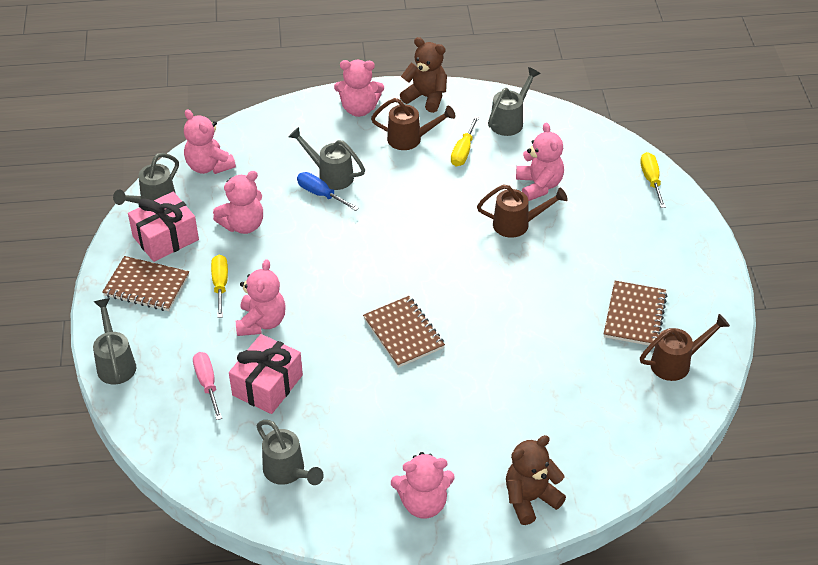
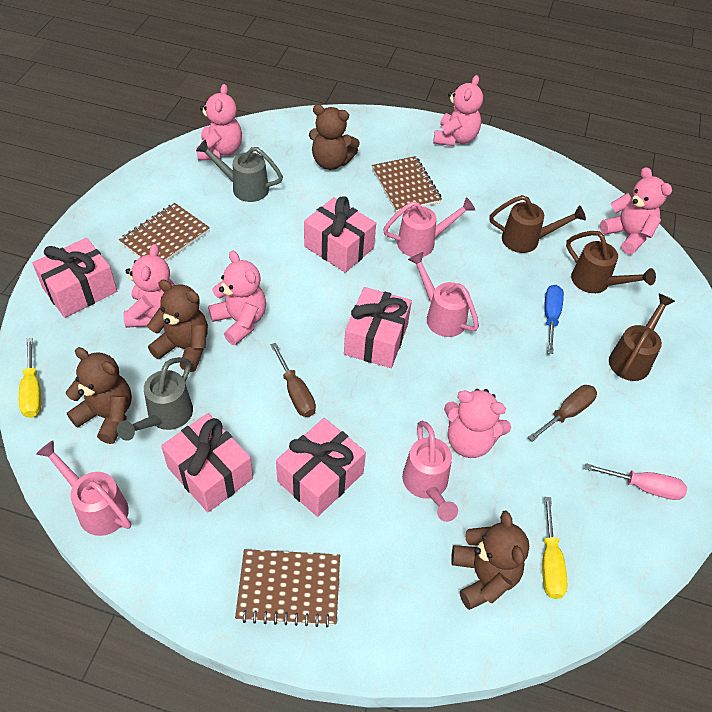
brown screwdriver: none = 0 -> [270,343,316,417] [528,385,597,442] = 2
brown teddy bear: [400,37,447,113] [506,435,566,525] = 2 -> [66,347,132,444] [147,279,208,372] [309,105,360,170] [451,511,529,610] = 4
grey watering can: [93,298,136,385] [113,153,179,205] [257,420,324,485] [289,127,365,190] [488,67,541,136] = 5 -> [117,357,193,441] [196,139,283,202] = 2
pink gift: [128,192,199,262] [229,334,303,414] = 2 -> [32,238,117,318] [161,413,253,512] [276,418,366,517] [304,196,376,273] [344,287,412,368] = 5
pink watering can: none = 0 -> [36,440,131,536] [383,197,475,257] [402,421,458,522] [408,252,479,337] = 4
yellow screwdriver: [211,255,228,318] [451,116,479,166] [640,152,666,208] = 3 -> [19,338,41,418] [542,497,568,599] = 2

